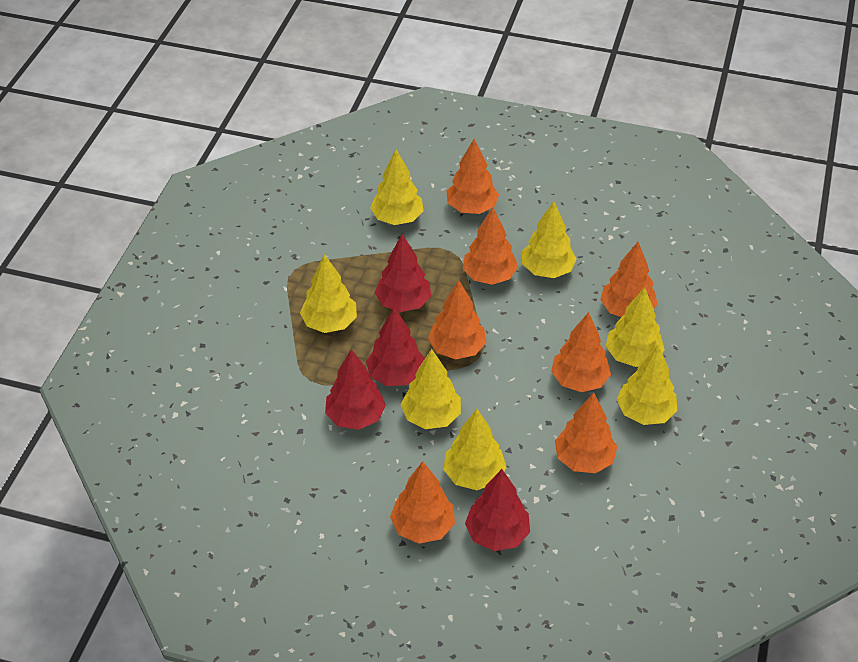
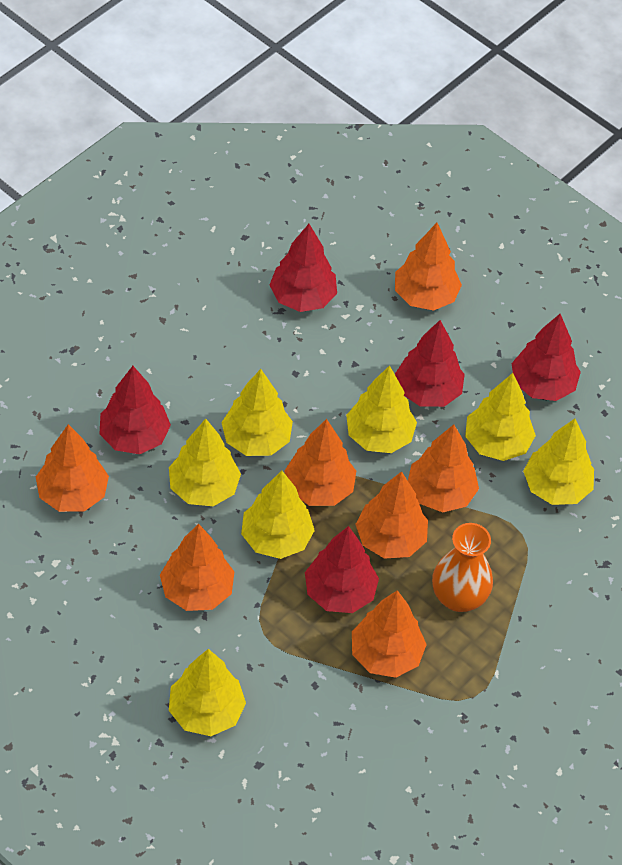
orange vase: none = 0 -> [432,523,493,612] = 1
red tree: [325,349,386,430] [366,307,425,386] [375,234,431,312] [465,469,530,551] = 4 -> [100,366,171,454] [269,224,337,312] [305,526,379,613] [395,320,465,407] [512,314,581,401] = 5

